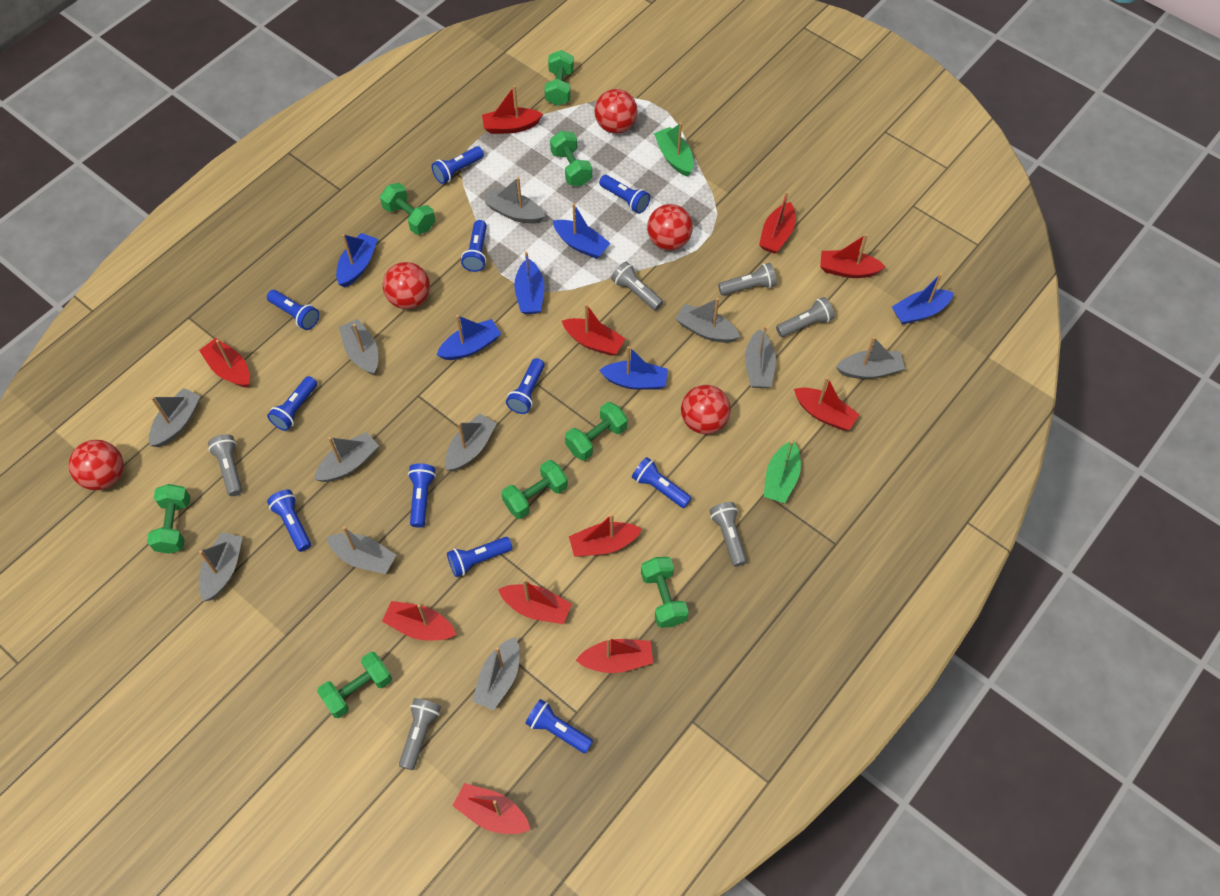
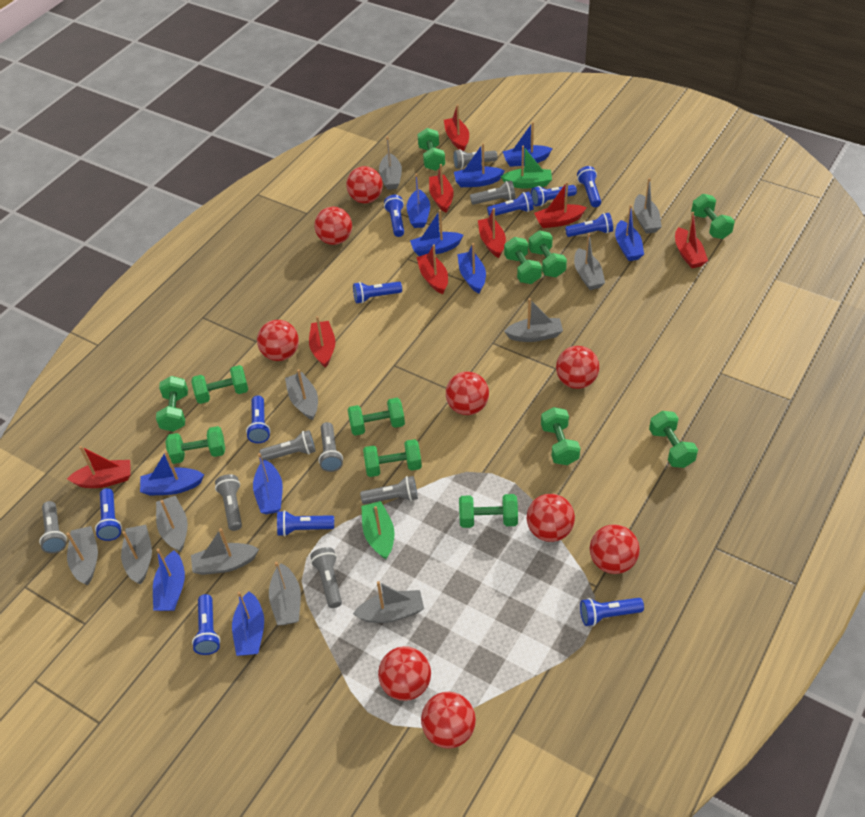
blue boat: [336,233,378,287] [437,315,501,360] [514,252,544,314] [553,203,610,259] [599,346,668,390] [892,273,954,325] = 6 -> [140,451,204,496] [153,548,185,611] [232,591,264,656] [253,453,283,514] [407,173,430,228] [410,210,464,256] [454,143,505,187] [457,243,486,293] [503,122,553,167] [615,205,644,261] = 10
green dumbbell: [147,484,190,554] [317,652,392,718] [380,183,435,235] [501,460,568,519] [544,50,574,106] [550,131,592,186] [565,402,628,461] [641,557,688,628] = 8 -> [156,376,188,432] [165,426,225,464] [191,365,248,404] [347,398,405,436] [363,439,422,477] [417,128,445,171] [459,494,518,528] [504,237,542,284] [529,230,567,277] [541,407,580,465] [649,411,698,468] [691,194,735,239] = 12
grey flashlight: [208,434,242,496] [399,698,441,770] [611,262,663,311] [709,502,747,567] [718,263,777,295] [776,297,835,337] = 6 -> [39,501,67,554] [215,474,242,531] [259,430,316,461] [310,547,342,608] [318,422,343,472] [360,476,418,504] [453,149,498,169] [470,181,516,205] = 8
red ball: [69,440,124,490] [383,262,430,309] [595,89,638,134] [647,204,693,250] [681,385,731,434] = 5 -> [257,320,299,361] [314,207,352,245] [346,166,383,203] [378,646,431,701] [421,692,476,749] [446,372,489,415] [527,494,575,542] [556,346,599,389] [590,524,640,574] = 9
red boat: [199,338,250,388] [382,601,456,641] [453,783,531,834] [482,85,543,134] [498,579,572,624] [562,304,625,356] [569,513,642,557] [576,637,653,673] [759,191,795,254] [794,377,860,431] [820,234,886,278] = 11 -> [67,446,131,488] [309,316,335,368] [416,244,448,294] [429,164,454,213] [444,104,469,151] [478,208,506,258] [534,182,587,228] [675,212,708,268] = 8

